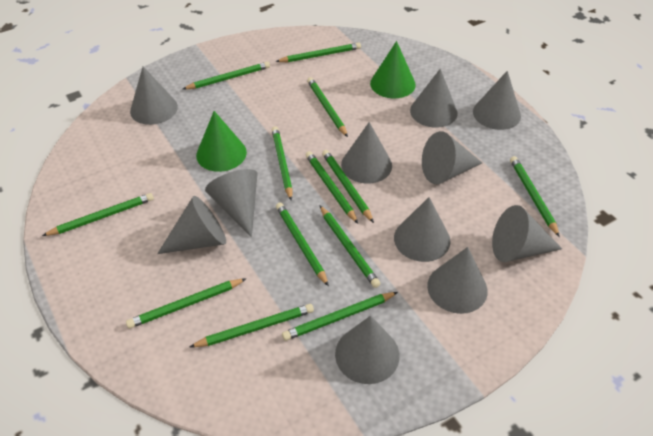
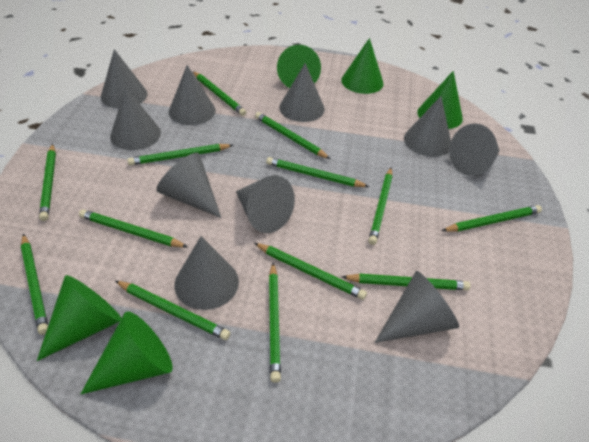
green cone: [196,111,247,172] [370,41,416,98] = 2 -> [37,275,121,361] [81,312,173,394] [277,45,321,88] [341,38,384,94] [417,71,463,129] = 5
grey cone: [130,66,178,125] [157,196,226,254] [205,169,258,237] [335,316,399,384] [341,122,392,184] [394,197,451,262] [410,69,458,128] [422,131,482,184] [427,247,488,314] [473,71,521,130] [492,205,562,262] = 11 -> [101,49,148,109] [110,87,161,150] [156,153,221,218] [169,65,216,125] [174,236,239,310] [236,175,295,233] [279,63,325,122] [375,271,459,343] [404,96,451,157] [449,124,500,176] = 10

